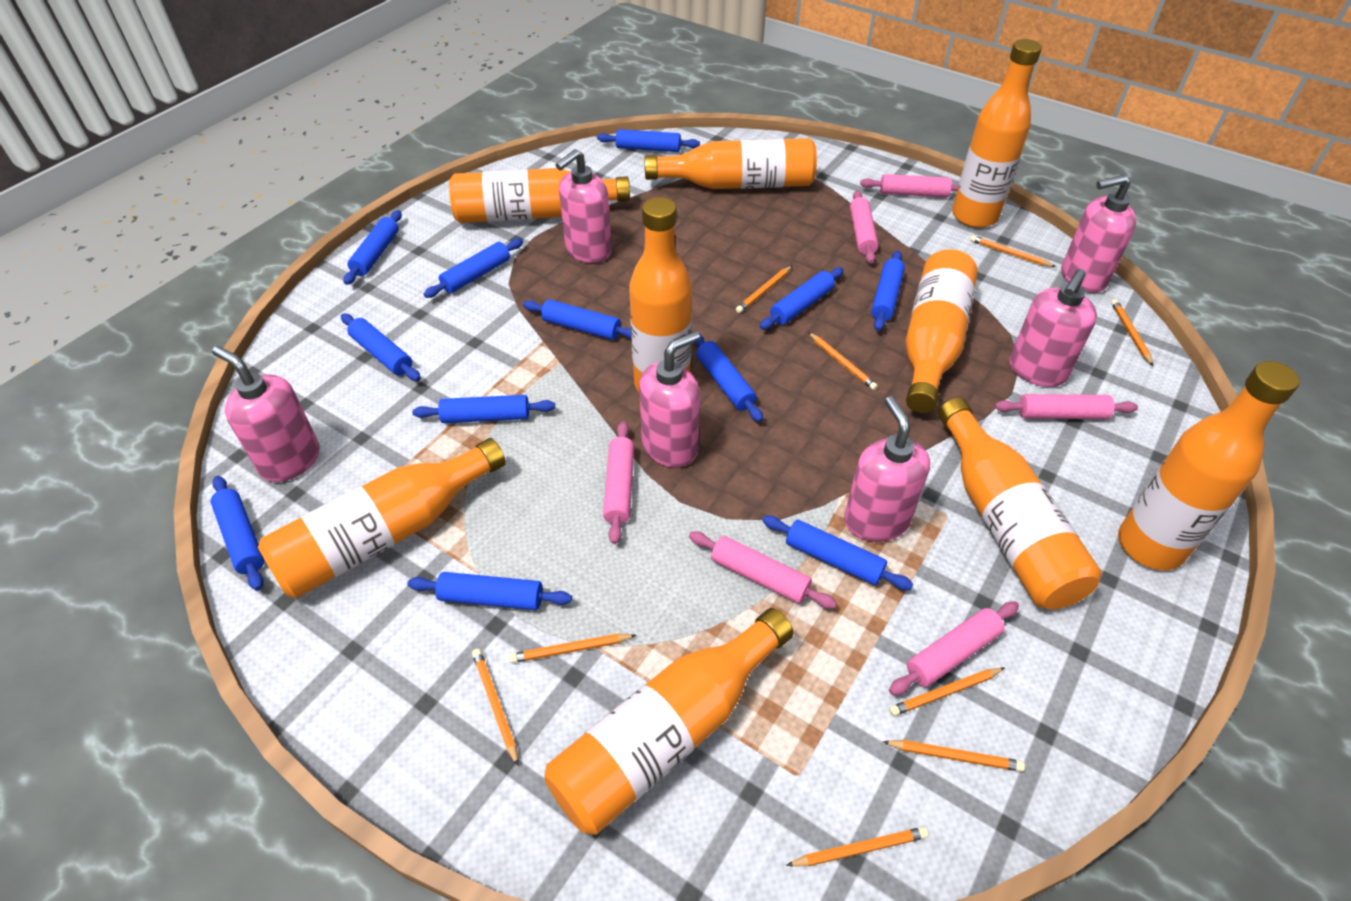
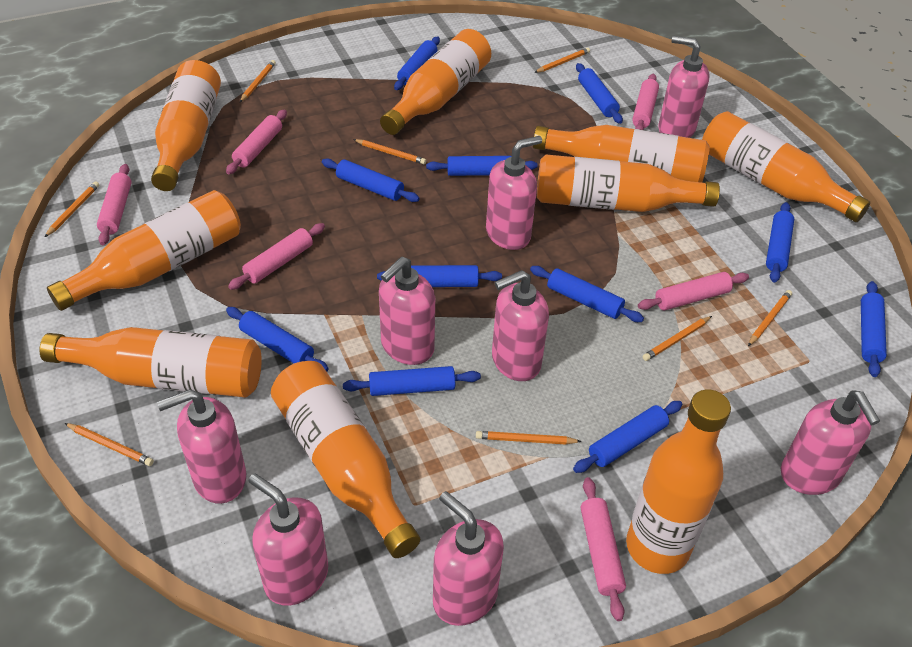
blue rolling pin: [211,476,264,591] [341,313,421,381] [344,210,402,285] [407,572,572,610] [412,395,555,423] [424,238,523,298] [523,300,631,340] [597,129,700,152] [694,334,763,422] [760,267,844,330] [762,516,914,590] [871,251,905,331] = 12 -> [226,307,329,372] [322,158,420,202] [343,366,481,396] [377,265,502,287] [394,37,440,90] [426,156,538,176] [530,266,644,322] [573,401,682,473] [576,63,623,124] [766,202,794,283] [861,281,887,377] = 11
orange pencil: [472,649,518,766] [509,634,636,663] [736,266,792,313] [786,827,928,866] [808,332,878,390] [882,740,1025,772] [889,668,1005,716] [970,235,1056,267] [1111,299,1153,366] = 9 -> [45,181,99,237] [65,423,154,466] [240,60,276,102] [353,139,426,164] [476,431,582,445] [534,48,590,73] [642,316,712,361] [748,290,792,346] = 8
pink soap dispenser: [212,346,320,482] [555,149,612,263] [639,331,700,468] [844,396,930,542] [1009,269,1097,387] [1062,174,1136,293] = 6 -> [157,389,246,504] [249,473,328,606] [379,256,435,365] [433,491,504,626] [486,136,542,250] [492,270,549,381] [658,36,709,138] [781,390,880,495] = 8

